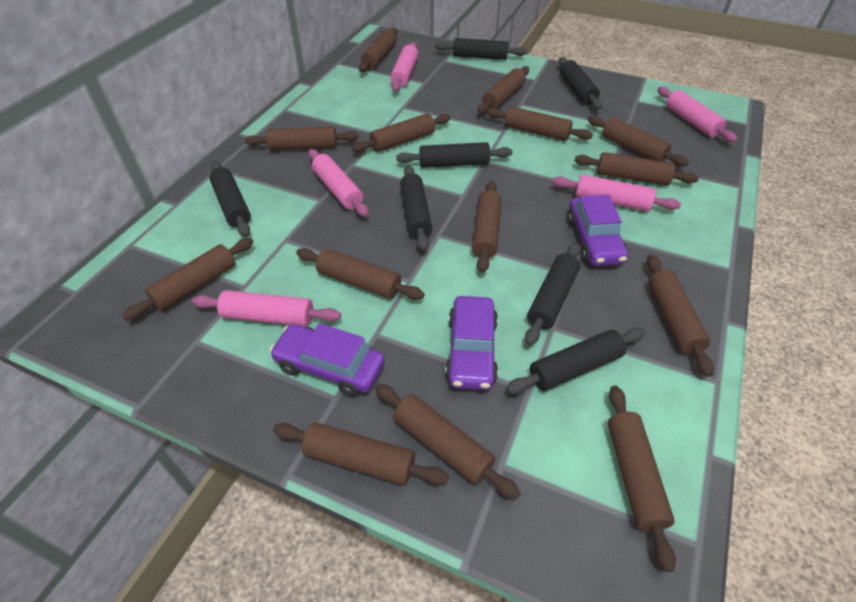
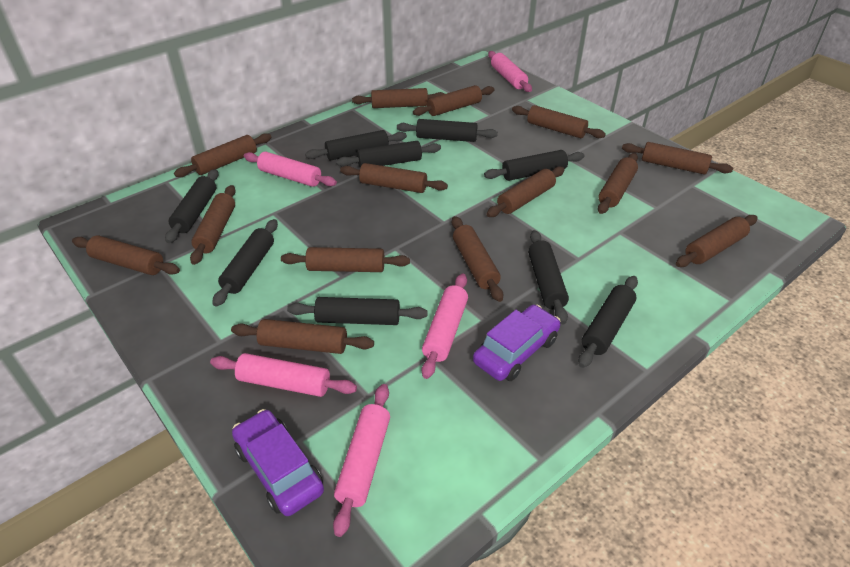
black rolling pin: [210,161,251,237] [396,142,512,168] [400,165,432,251] [435,38,527,60] [506,328,645,394] [525,243,581,346] [558,57,602,110] = 7 -> [165,169,218,243] [212,219,278,307] [287,297,428,325] [305,130,407,161] [336,141,441,168] [397,119,498,142] [484,150,584,181] [528,230,569,324] [578,276,638,368] = 9
purple car: [270,323,385,397] [445,296,498,390] [567,195,628,266] = 3 -> [232,409,324,516] [473,305,561,381] = 2

